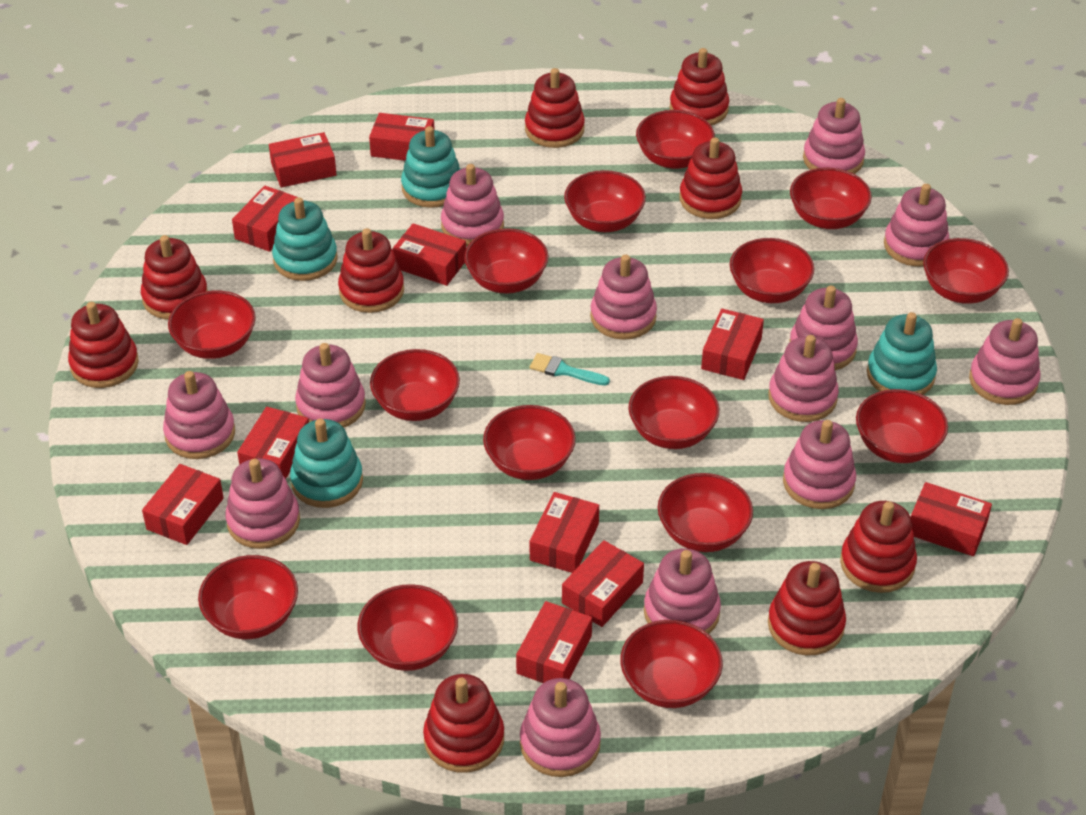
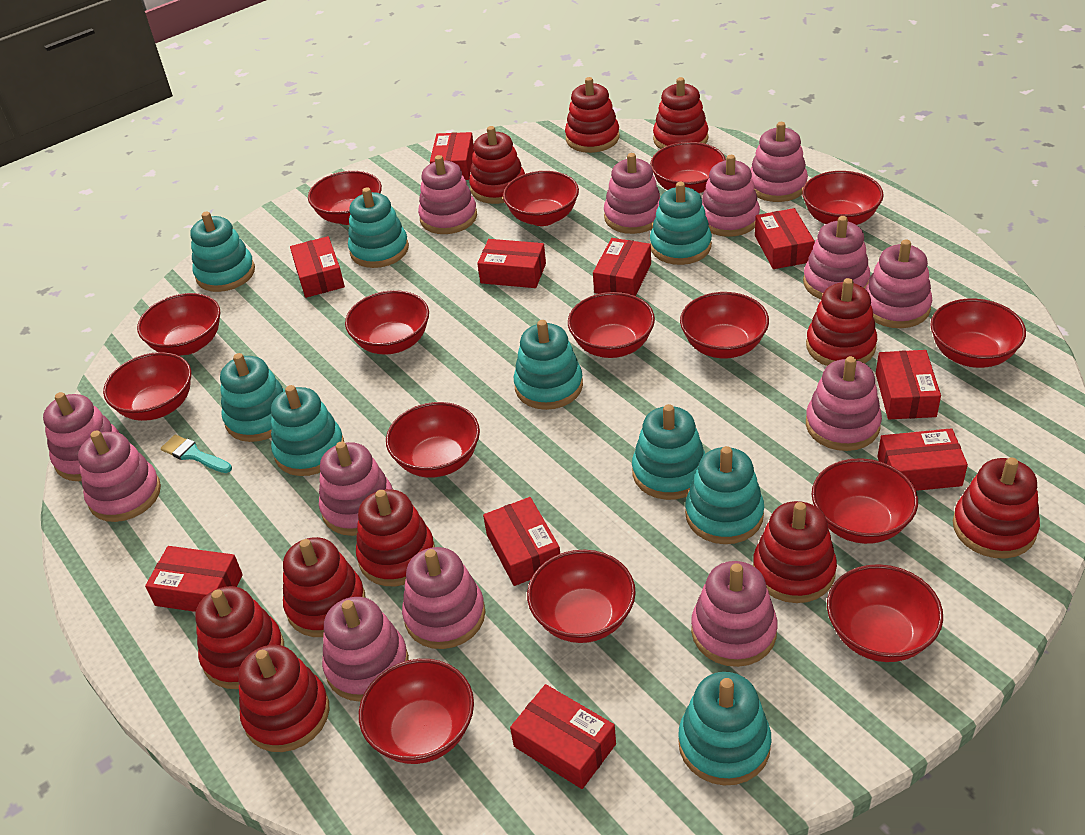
red box: [142,464,224,545] [232,186,298,252] [237,407,309,479] [269,132,337,188] [369,113,435,161] [392,223,466,286] [516,601,592,683] [530,492,599,573] [562,540,644,627] [701,309,764,380] [911,482,992,556] = 11 -> [145,546,243,612] [290,236,345,298] [430,132,474,180] [477,239,546,288] [483,497,560,586] [510,684,616,789] [593,238,651,296] [755,208,815,269] [876,350,941,419] [877,428,968,491] = 10
red stacking toy: [68,302,139,388] [141,235,208,320] [338,228,404,313] [423,674,504,773] [525,68,585,148] [670,48,729,126] [679,137,742,219] [768,561,846,656] [840,501,917,593] = 9 -> [196,586,284,689] [238,645,330,752] [283,537,366,637] [356,489,435,586] [469,126,525,204] [565,77,620,153] [653,77,709,149] [753,501,837,603] [806,278,877,366] [953,457,1040,559] = 10
turquoise stacking toy: [272,197,337,281] [290,419,363,508] [401,126,460,208] [867,312,937,395] = 4 -> [190,211,255,292] [220,353,285,442] [271,385,344,476] [348,187,409,268] [514,320,583,410] [632,404,705,500] [650,182,712,265] [678,672,771,786] [685,446,764,544] = 9

